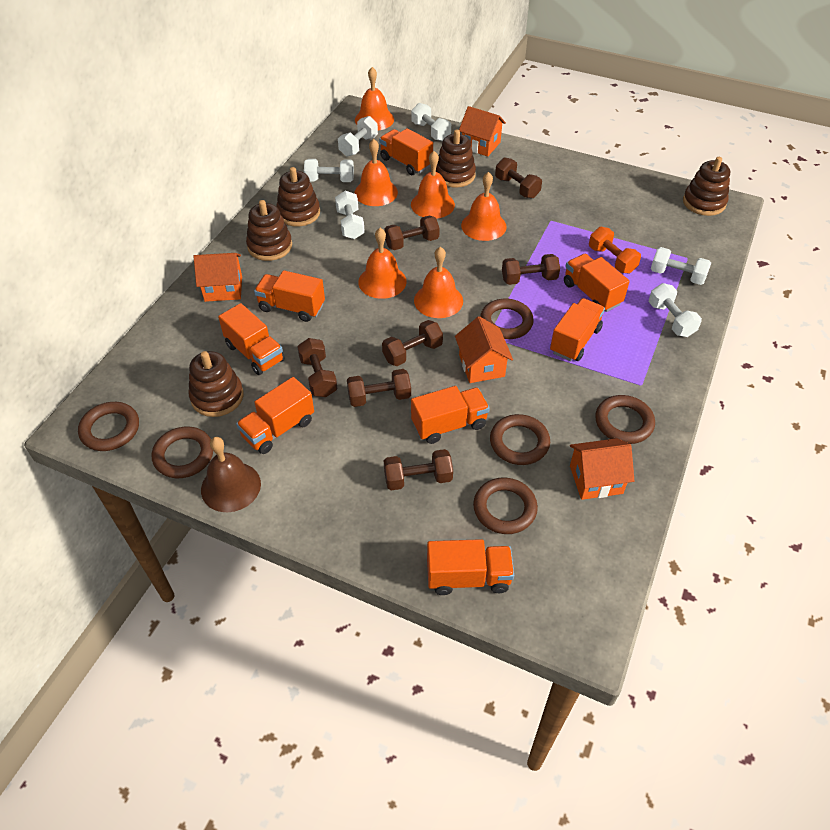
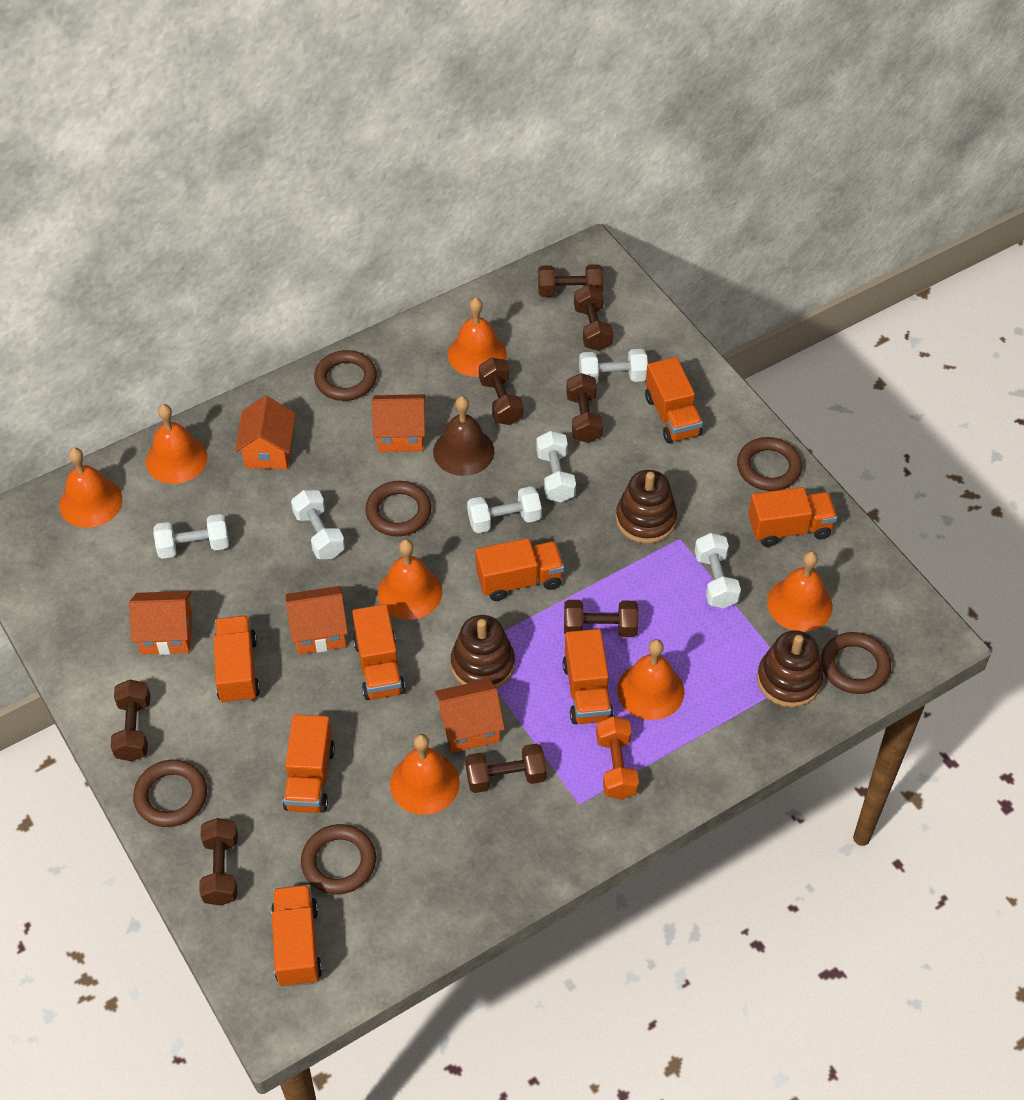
brown dumbbell: [297,338,338,397] [347,369,411,407] [382,320,443,366] [384,215,440,250] [384,449,453,490] [495,157,542,198] [502,254,560,285] = 7 -> [110,680,151,761] [199,818,238,906] [465,744,547,793] [479,358,523,425] [538,264,603,297] [564,600,638,637] [566,373,603,443] [574,285,613,351] = 8
brown stacking toy: [188,351,244,417] [246,200,292,261] [276,167,320,227] [436,130,476,188] [683,157,730,216] = 5 -> [451,615,515,688] [616,470,677,544] [757,630,823,707] = 3
orange bell: [354,139,398,206] [355,67,394,131] [358,228,407,299] [411,151,455,219] [414,247,463,318] [461,172,507,241] = 6 -> [59,448,122,528] [146,404,207,484] [378,539,442,620] [390,734,460,815] [448,298,507,377] [617,639,685,720] [767,551,832,632] = 7
orange house: [194,253,242,302] [455,316,513,383] [459,106,506,157] [570,438,634,500] = 4 -> [129,591,192,655] [235,396,296,470] [286,586,348,654] [372,394,425,452] [435,679,505,753] = 5

